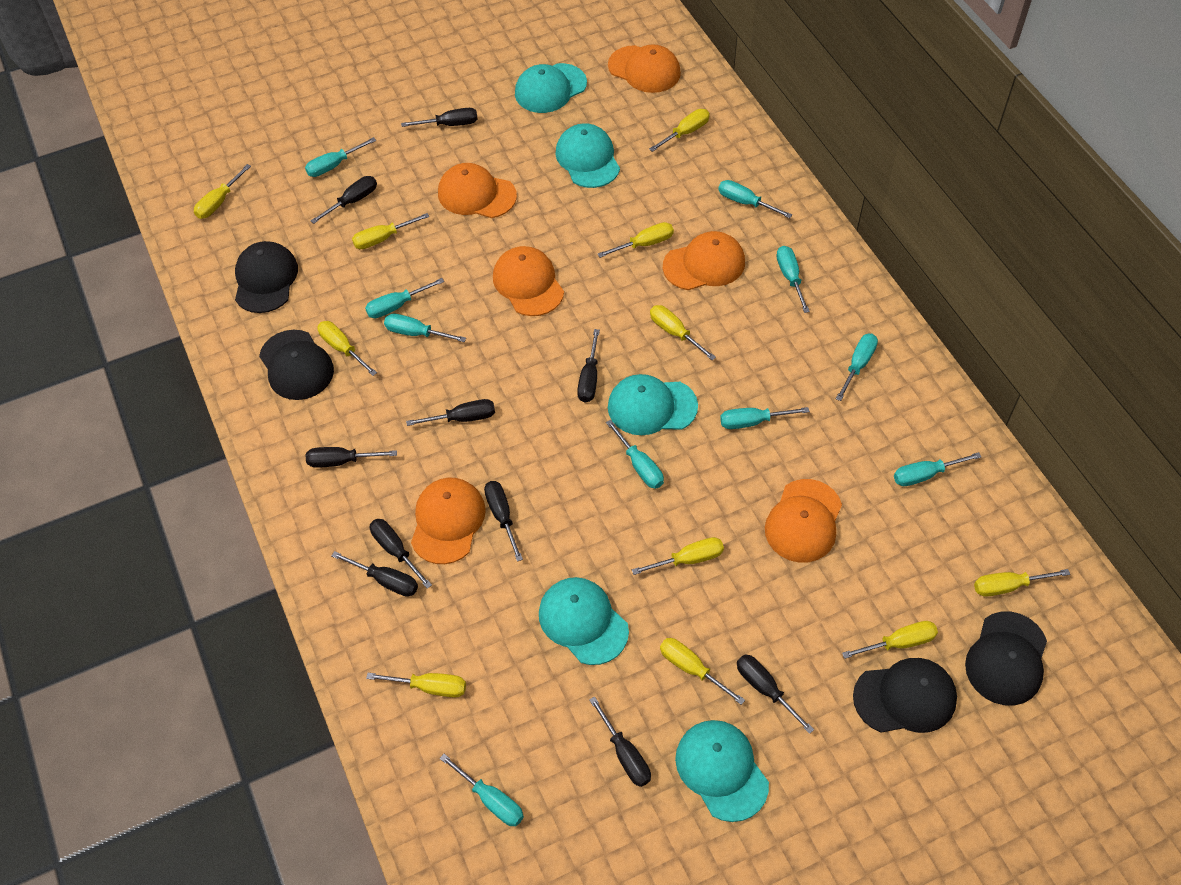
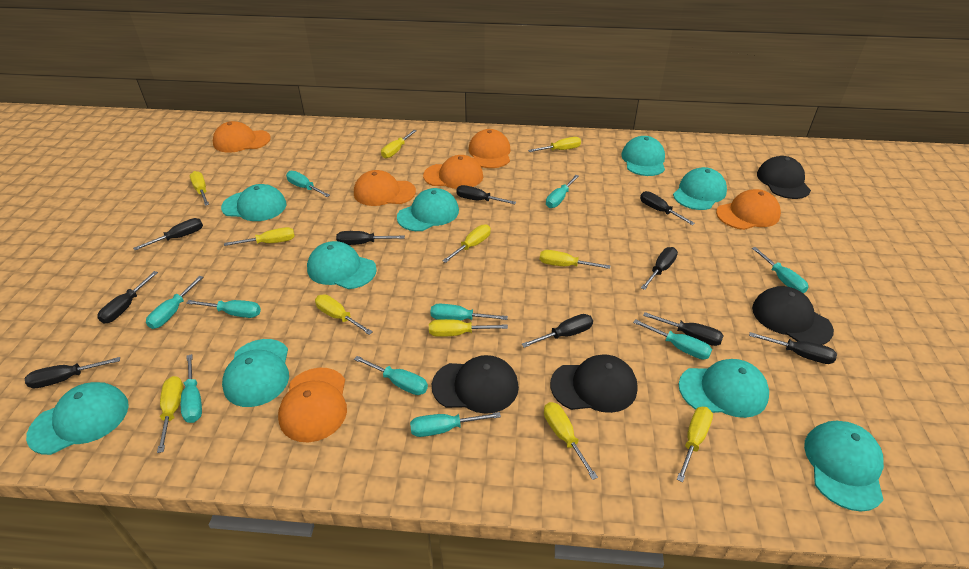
turquoise cap: [515,63,587,113] [539,577,629,665] [555,123,620,188] [608,374,698,435] [675,720,769,822] = 5 -> [26,382,129,455] [221,184,286,221] [222,339,289,407] [307,241,377,289] [397,188,459,231] [621,136,665,176] [673,167,727,210] [678,359,769,418] [804,421,884,512] = 9

